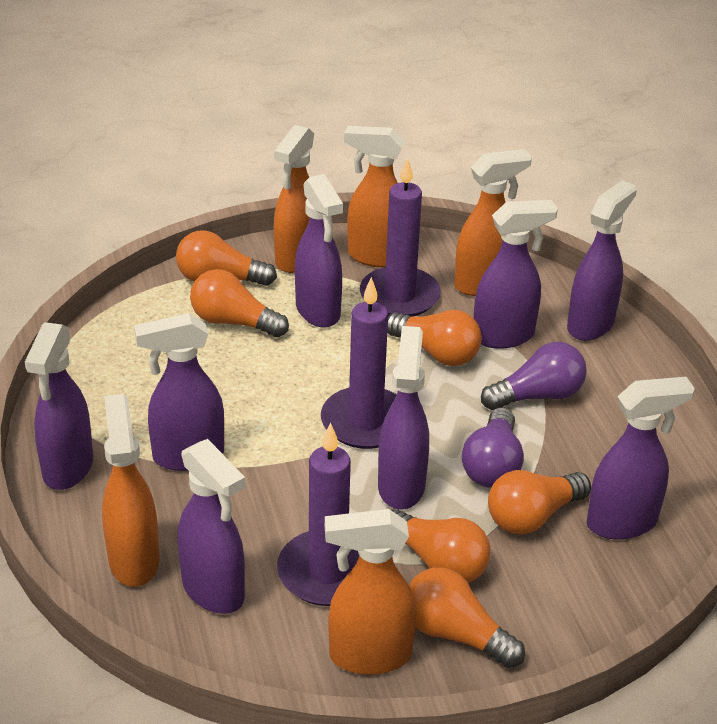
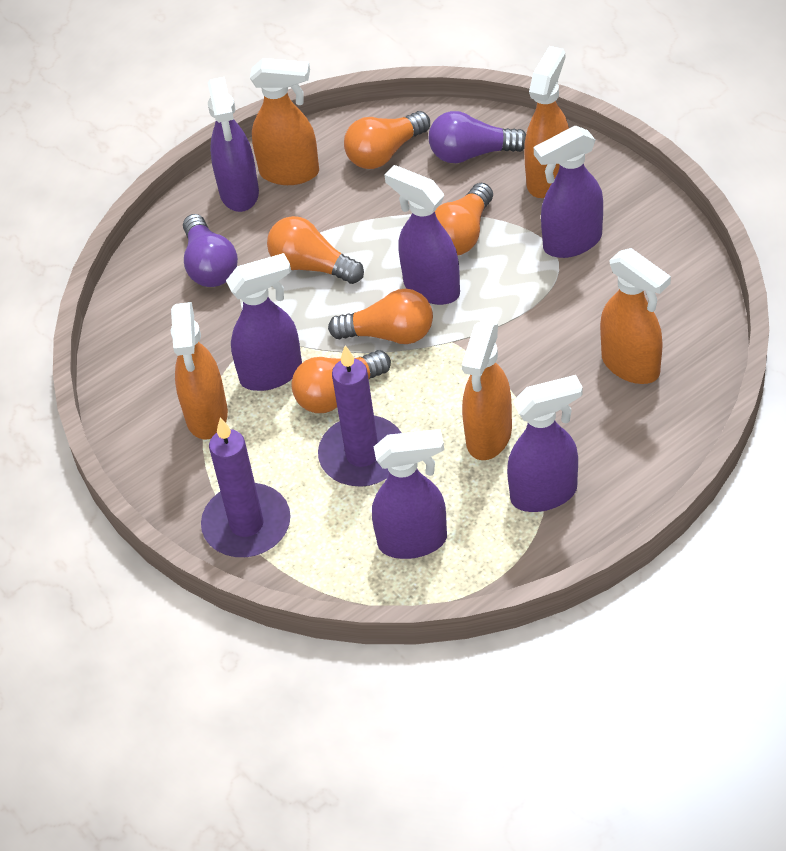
orange light bulb: [176,230,277,286] [190,269,289,338] [387,310,482,366] [391,510,491,583] [409,567,525,668] [488,470,591,534] = 6 -> [267,216,364,284] [291,350,391,413] [328,289,433,344] [344,111,430,169] [435,183,493,256] = 5
purple candle: [277,423,359,606] [321,277,397,449] [360,157,441,316] = 3 -> [201,417,291,557] [318,345,401,487] = 2
purple spray bottle: [25,322,93,490] [134,313,224,471] [178,439,245,614] [295,174,343,328] [378,326,429,510] [474,200,558,349] [567,180,637,341] [587,377,695,540] = 8 -> [208,77,259,212] [226,253,302,391] [372,429,447,559] [385,165,460,305] [507,375,583,512] [534,126,603,258] = 6

